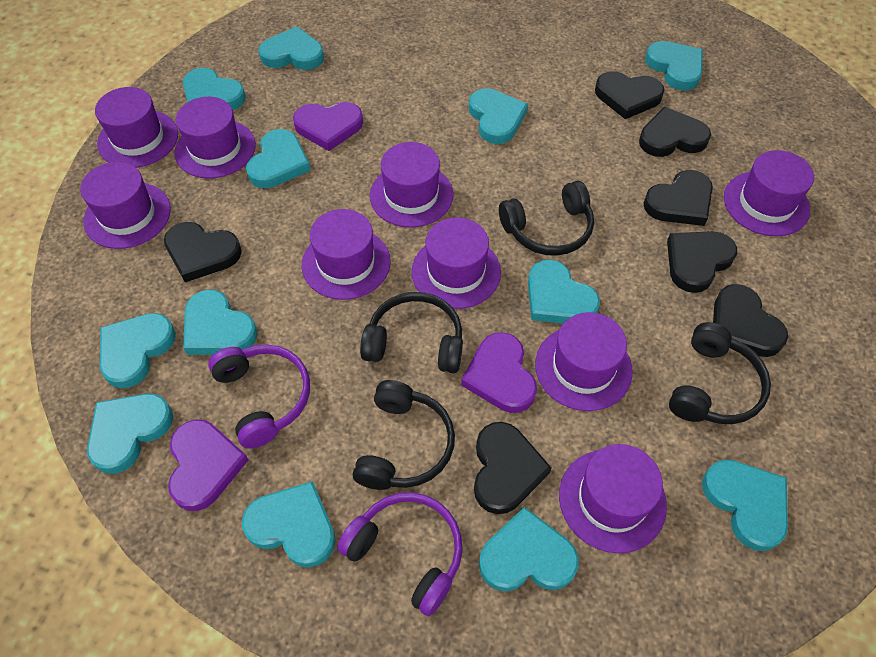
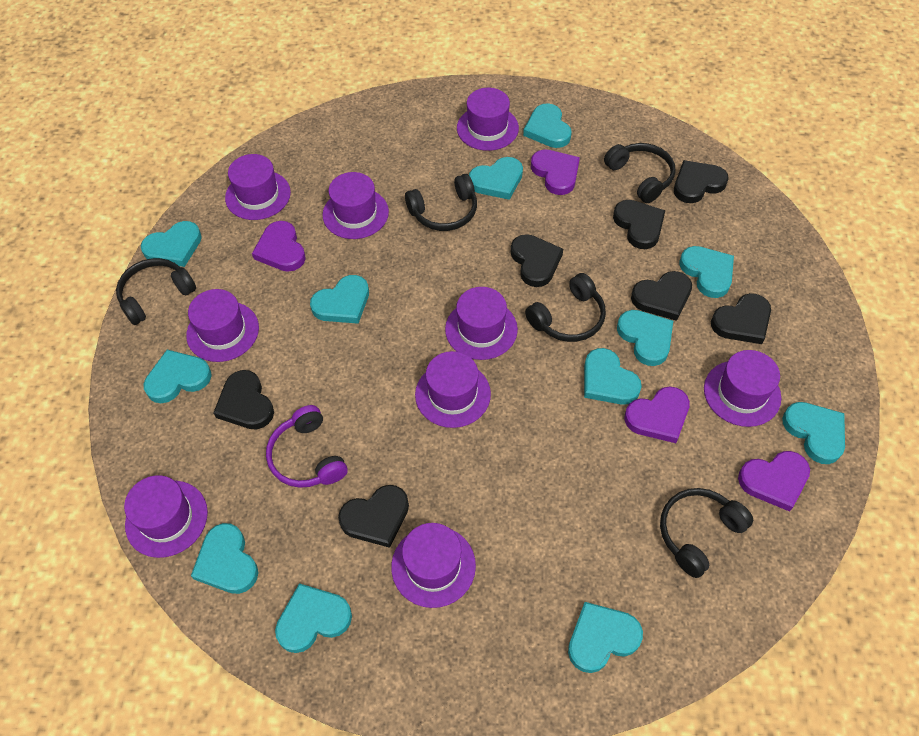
black headphones: [353,380,455,490] [360,292,463,373] [499,181,594,256] [669,322,771,424] = 4 -> [116,258,196,325] [405,174,477,231] [525,273,606,342] [604,143,675,203] [660,488,753,578] = 5
purple headphones: [208,345,310,449] [337,492,463,616] = 2 -> [266,405,348,488] = 1
purple heart: [168,420,248,511] [293,102,363,151] [461,332,537,413] = 3 -> [252,221,306,272] [531,150,580,195] [624,387,690,443] [738,451,810,512] = 4

